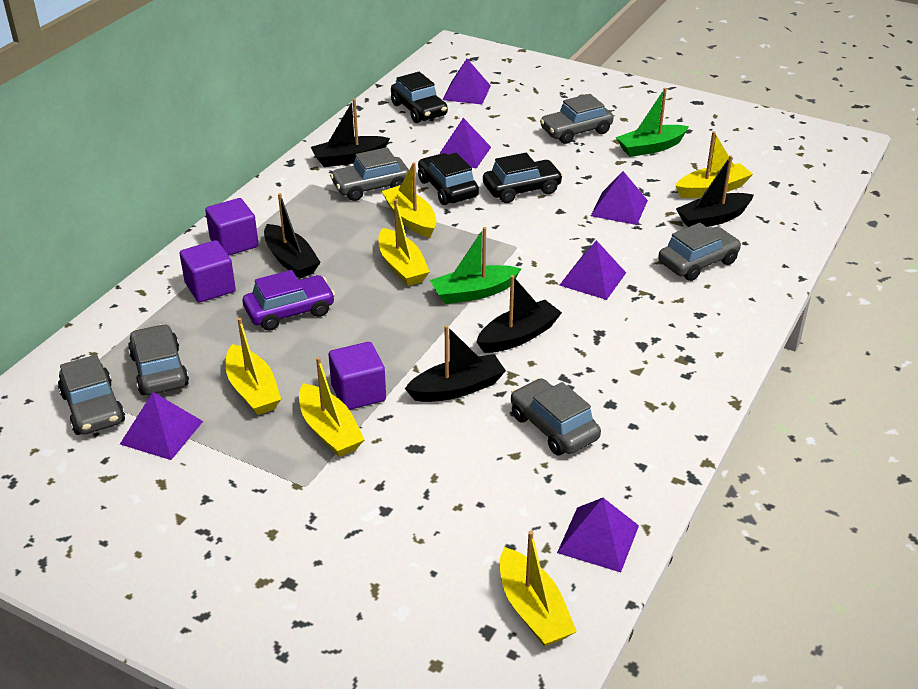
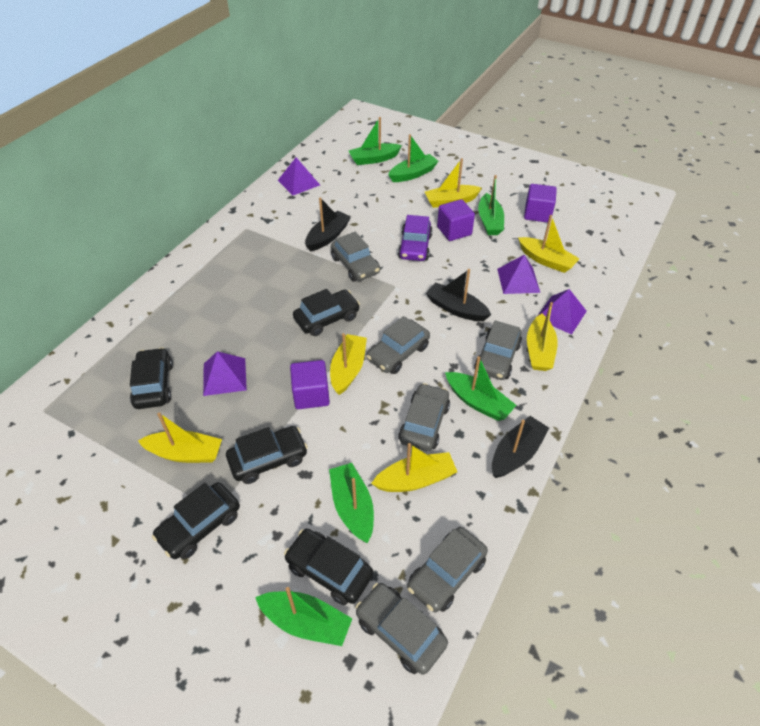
black boat: [264,193,321,279] [311,98,390,167] [405,325,506,402] [477,275,562,353] [676,156,754,227] = 5 -> [305,197,351,251] [426,269,491,321] [492,416,549,478] = 3
black car: [391,72,448,123] [418,153,479,205] [483,153,563,203] = 3 -> [130,347,173,409] [152,482,240,559] [226,426,308,484] [284,529,373,605] [293,289,360,336] = 5
green boat: [430,227,521,304] [616,88,689,157] = 2 -> [255,587,353,646] [329,463,374,543] [349,117,402,165] [388,134,439,182] [445,356,516,421] [478,175,504,235] = 6
purple pyramid: [120,392,203,460] [439,118,491,169] [442,59,491,104] [557,498,639,572] [560,240,626,300] [591,171,648,225] = 6 -> [203,351,247,396] [278,157,320,195] [497,255,540,294] [538,289,587,335] = 4

